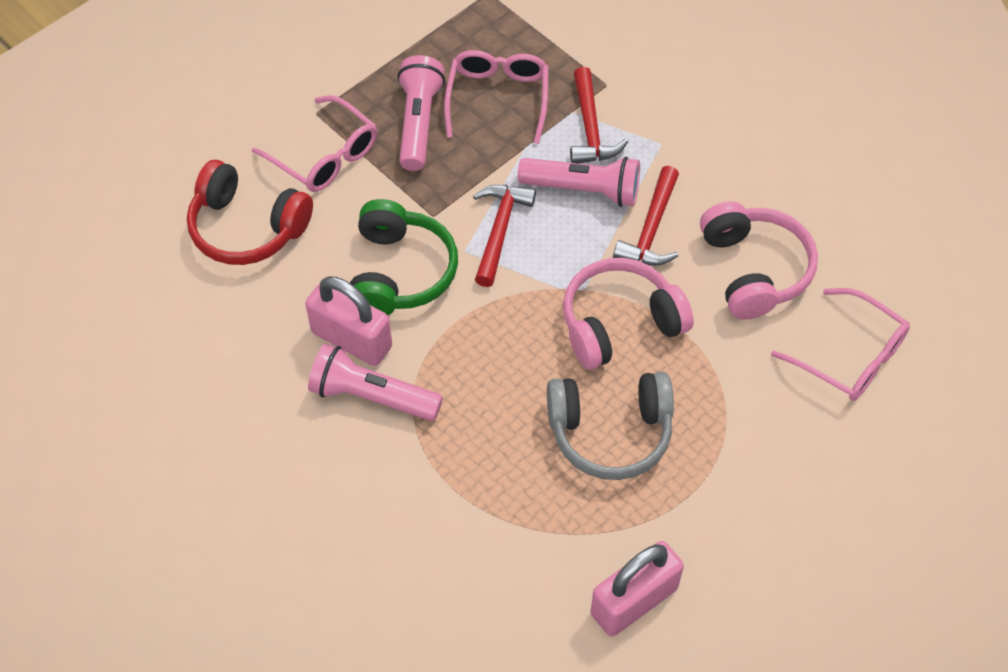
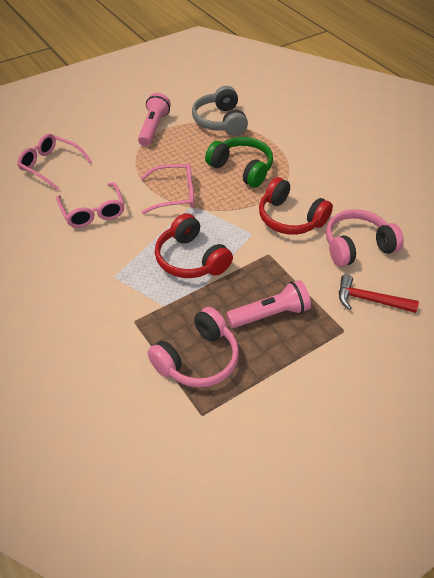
pink flashlight: [308,344,443,421] [397,55,445,171] [518,157,640,207] = 3 -> [138,93,171,147] [226,280,311,328] = 2
pink padlock: [305,276,392,366] [591,541,684,637] = 2 -> none = 0
red hammer: [473,185,536,287] [570,67,628,164] [613,166,679,266] = 3 -> [339,274,419,313] = 1
red headphones: [187,160,313,265] = 1 -> [155,213,233,278] [259,177,333,235] = 2

